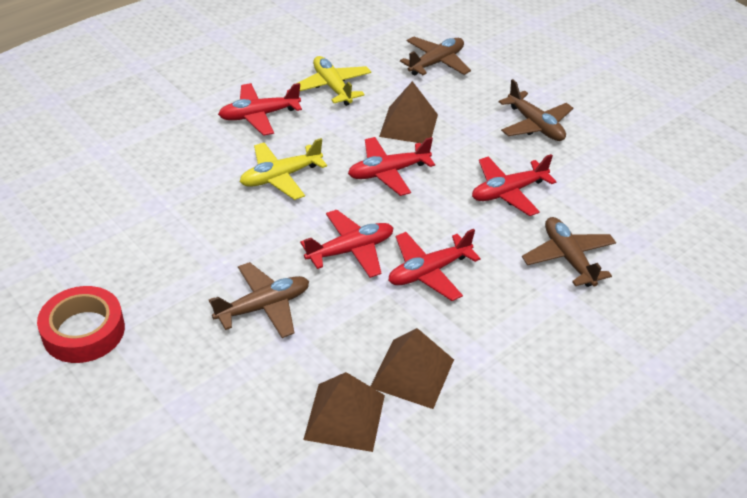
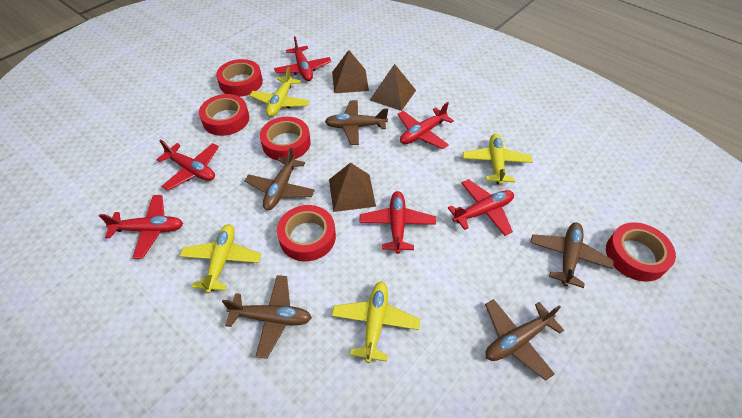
brown plane: [209,262,309,338] [400,37,471,75] [499,79,573,141] [522,217,616,287] = 4 -> [222,275,312,359] [245,147,315,210] [325,100,388,145] [485,299,564,381] [530,222,614,288] = 5
red plane: [218,83,302,136] [300,210,393,278] [348,137,435,196] [388,229,481,301] [472,154,557,216] = 5 -> [99,195,183,259] [156,139,219,190] [274,36,332,81] [359,191,436,254] [397,102,454,149] [448,179,514,236] = 6
red tape: [37,286,125,363] = 1 -> [199,94,249,136] [216,59,263,97] [260,117,311,160] [277,205,336,261] [606,222,676,282] = 5
yellow plane: [240,138,327,200] [296,56,371,106] = 2 -> [180,224,261,293] [249,67,310,117] [331,281,420,363] [463,134,533,185] = 4

